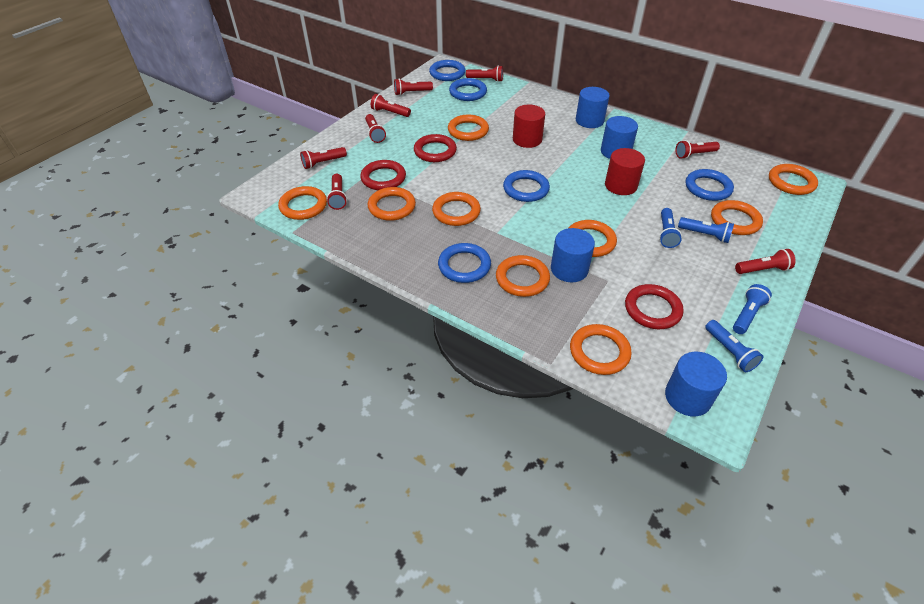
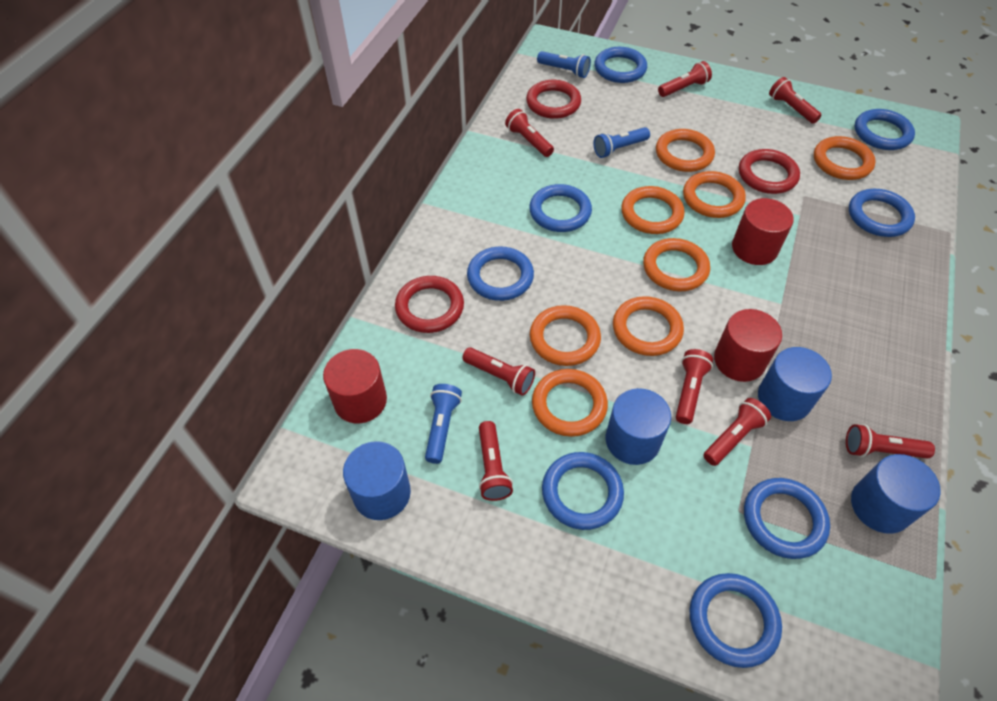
blue flashlight: [659,208,682,248] [678,217,734,243] [705,320,764,372] [733,284,772,334] = 4 -> [425,384,462,464] [537,51,591,78] [593,127,650,158] = 3
blue ring: [429,60,466,81] [438,243,491,283] [449,78,487,101] [503,170,550,202] [686,169,734,201] = 5 -> [467,247,534,301] [529,184,592,232] [542,452,624,530] [595,47,647,83] [689,573,782,668] [744,478,830,559] [849,189,915,237] [854,109,915,150] = 8
orange ring: [278,186,327,220] [368,187,416,221] [432,192,481,226] [448,114,489,141] [496,255,550,297] [569,220,617,257] [570,324,632,375] [711,200,763,235] [769,164,818,195] = 9 -> [530,305,601,366] [532,369,608,437] [613,296,684,356] [621,186,685,234] [643,238,710,291] [656,129,715,172] [683,171,746,218] [814,136,876,180] = 8
red cylinder: [513,105,545,148] [605,148,645,195] = 2 -> [323,349,387,423] [714,309,782,382] [732,198,794,265] = 3

